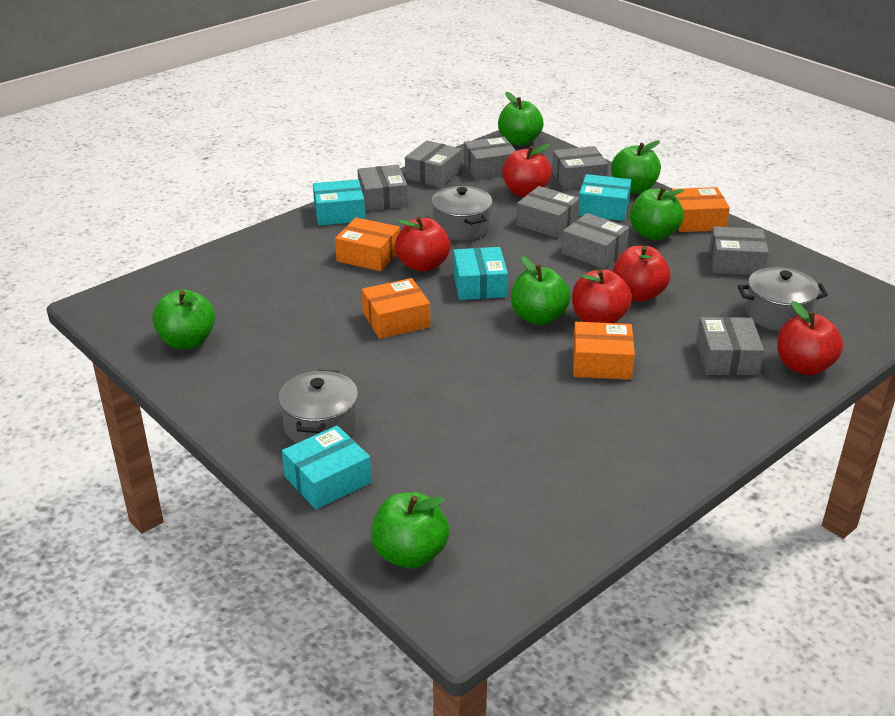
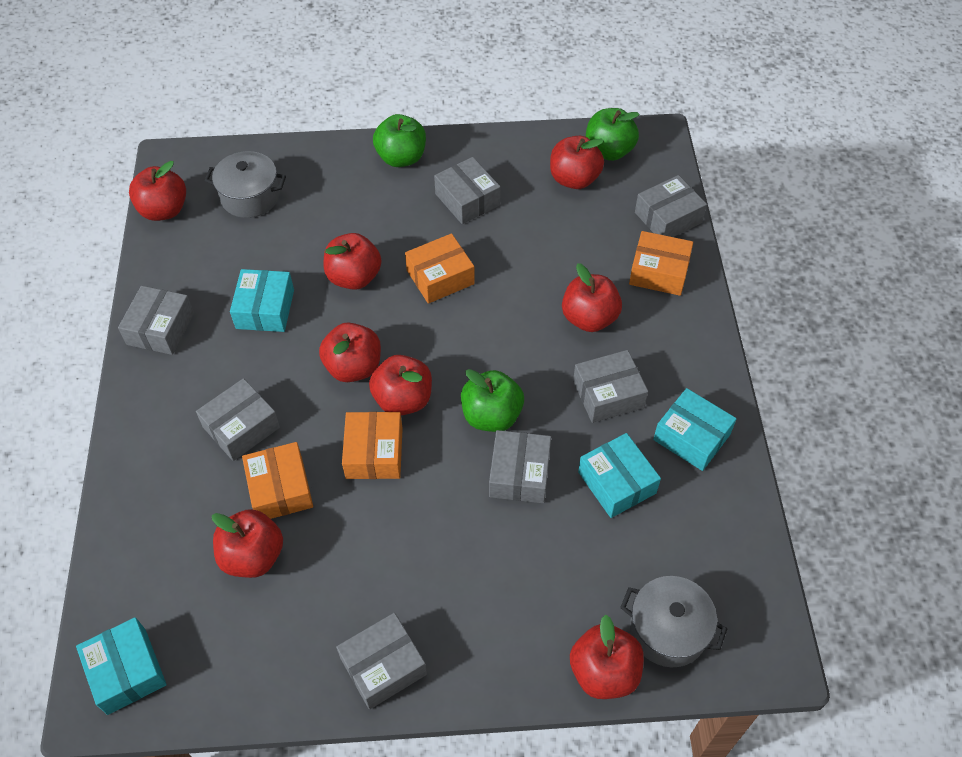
green apple: [152,289,215,349] [371,492,449,568] [498,92,544,146] [511,256,571,325] [611,140,661,194] [630,187,684,240] = 6 -> [373,114,426,167] [461,369,524,432] [586,108,639,161] = 3
grey box: [358,165,408,211] [405,141,462,187] [464,136,516,180] [516,186,580,238] [552,146,608,190] [561,213,629,269] [696,317,764,375] [709,226,769,275] = 8 -> [118,286,194,355] [196,378,280,461] [336,613,427,710] [434,157,501,224] [489,430,551,503] [573,350,648,423] [635,175,707,237] = 7
grey pot: [278,370,358,443] [431,186,492,241] [738,267,828,331] = 3 -> [205,151,286,218] [620,576,727,667] = 2
red apple: [395,216,450,272] [502,144,552,197] [572,269,632,323] [612,246,670,302] [777,301,843,375] = 5 -> [129,161,186,221] [212,509,283,578] [319,322,381,382] [324,233,382,290] [369,355,432,415] [550,136,604,189] [562,263,622,332] [570,615,644,699] = 8

